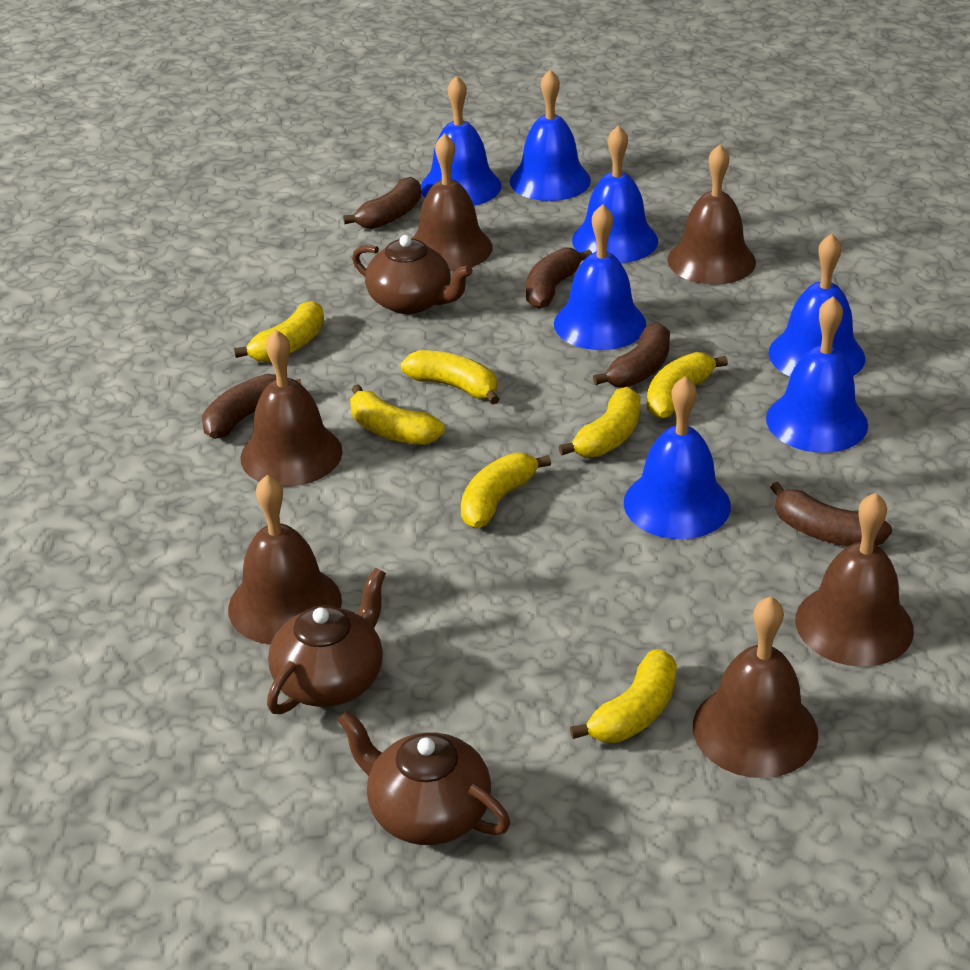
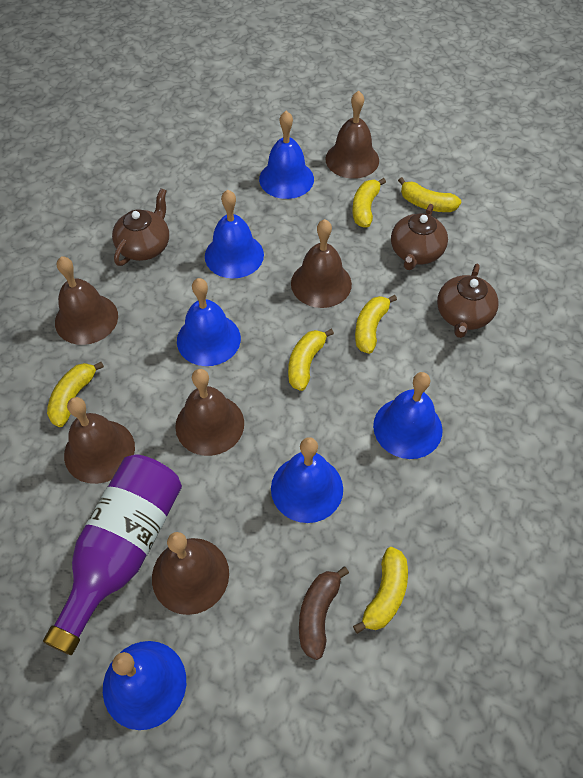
blue bell: [421,75,501,206] [510,69,591,201] [554,204,647,350] [572,125,658,263] [624,376,731,539] [766,297,868,453] [769,233,865,377] = 7 -> [103,641,186,730] [177,278,241,366] [205,190,264,279] [259,111,314,199] [271,437,343,523] [373,372,443,459] = 6
brown banana: [202,374,301,439] [343,177,421,229] [526,247,592,309] [593,322,670,388] [770,482,892,546] = 5 -> [299,566,349,660] = 1
purple bottle: none = 0 -> [43,455,182,655] = 1
yellow banana: [234,301,324,362] [350,384,445,445] [400,350,500,405] [461,452,551,528] [559,387,641,457] [570,649,677,743] [647,352,728,419] = 7 -> [47,362,104,427] [288,329,334,391] [352,178,386,228] [353,547,408,634] [355,295,397,354] [398,177,461,212] = 6

